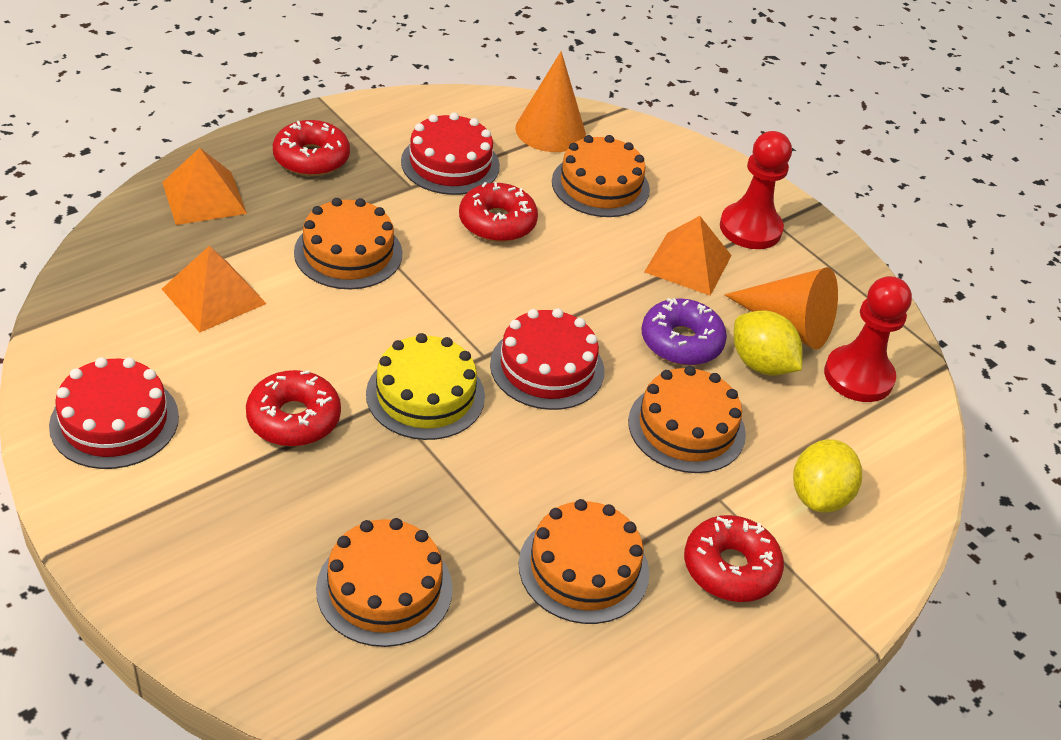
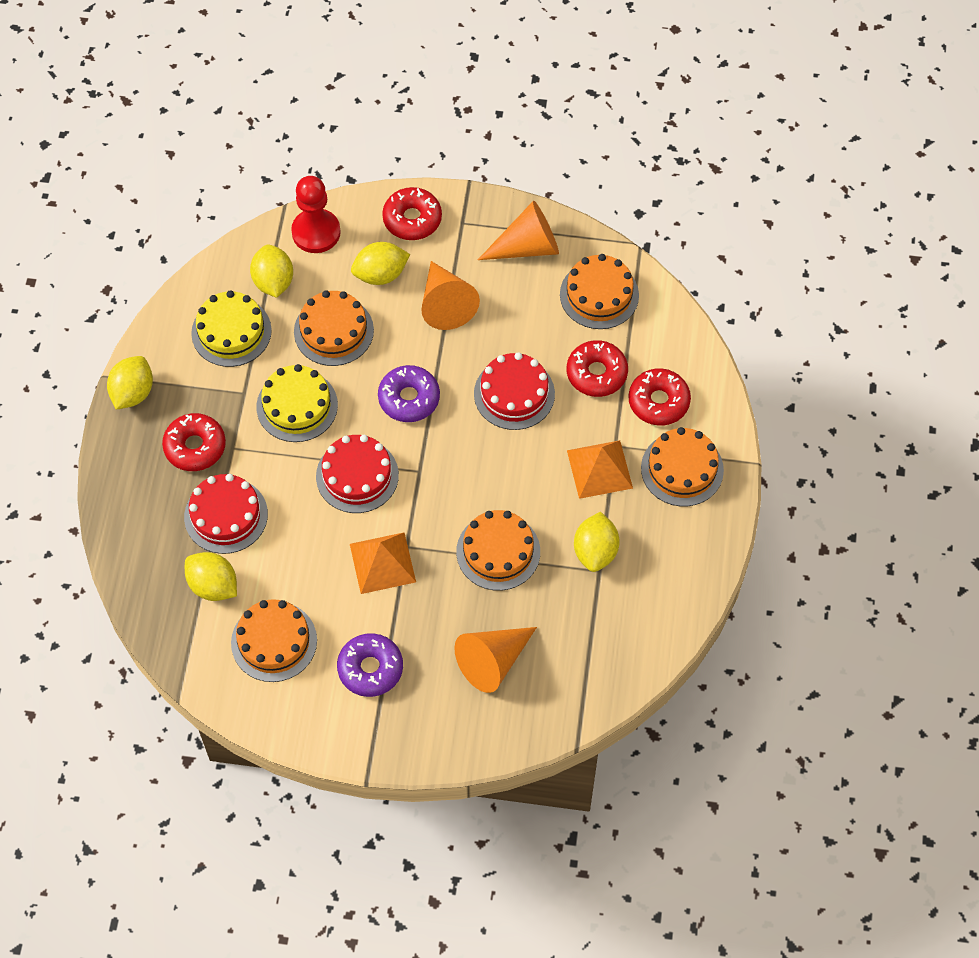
orange cone: [515,51,586,152] [725,267,838,350] = 2 -> [421,261,480,330] [454,627,537,693] [478,201,559,260] = 3
orange pyramid: [162,148,247,225] [162,246,267,333] [644,216,732,296] = 3 -> [350,532,416,594] [567,440,633,499] = 2
purple donut: [642,298,727,366] = 1 -> [337,633,403,697] [378,365,440,422] = 2
red pawn: [720,131,792,249] [824,276,912,402] = 2 -> [291,176,341,253] = 1
yellow cake: [366,333,485,440] = 1 -> [191,290,272,367] [256,364,338,442] = 2
yellow lemon: [734,311,802,376] [793,439,862,513] = 2 -> [107,356,153,410] [185,552,237,601] [250,245,293,298] [351,242,410,285] [574,512,620,572] = 5

